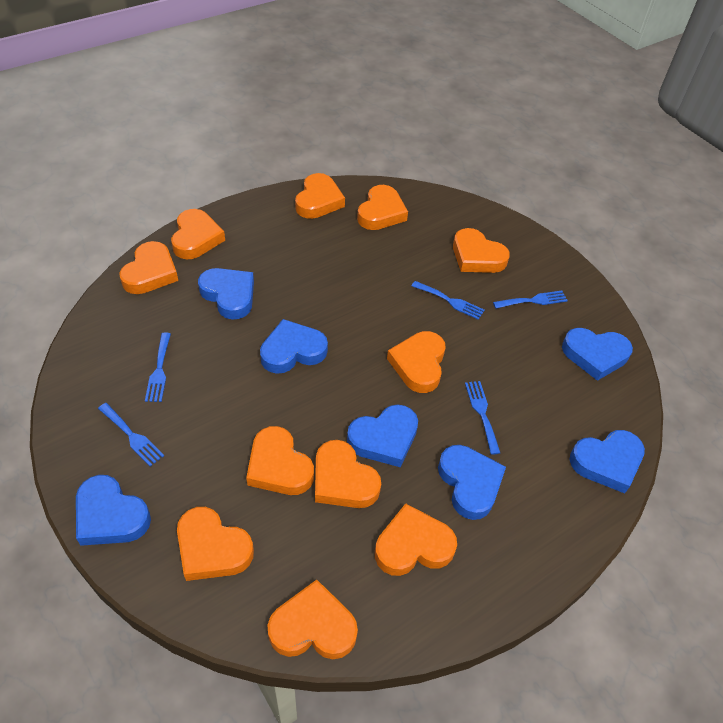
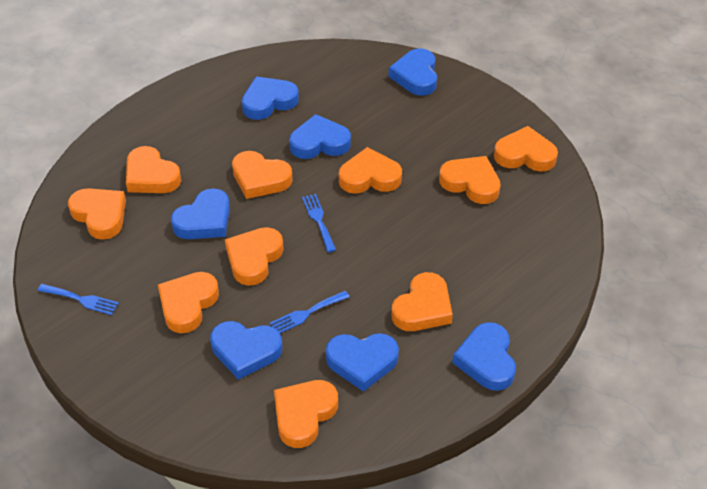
blue fork: [98,403,164,467] [145,332,171,402] [412,281,484,320] [465,381,500,455] [493,291,568,309] = 5 -> [38,284,119,315] [270,291,349,333] [302,194,336,252] = 3
orange heart: [119,241,178,294] [171,209,225,259] [177,507,254,581] [246,426,314,495] [268,580,358,659] [295,173,345,219] [315,440,381,508] [357,185,408,230] [375,503,457,576] [387,331,446,393] [453,228,510,273] = 11 -> [68,188,126,240] [126,146,181,193] [158,272,219,333] [225,227,284,286] [232,151,293,199] [274,380,338,448] [339,147,402,194] [392,272,453,331] [439,156,501,204] [494,126,558,172] = 10

